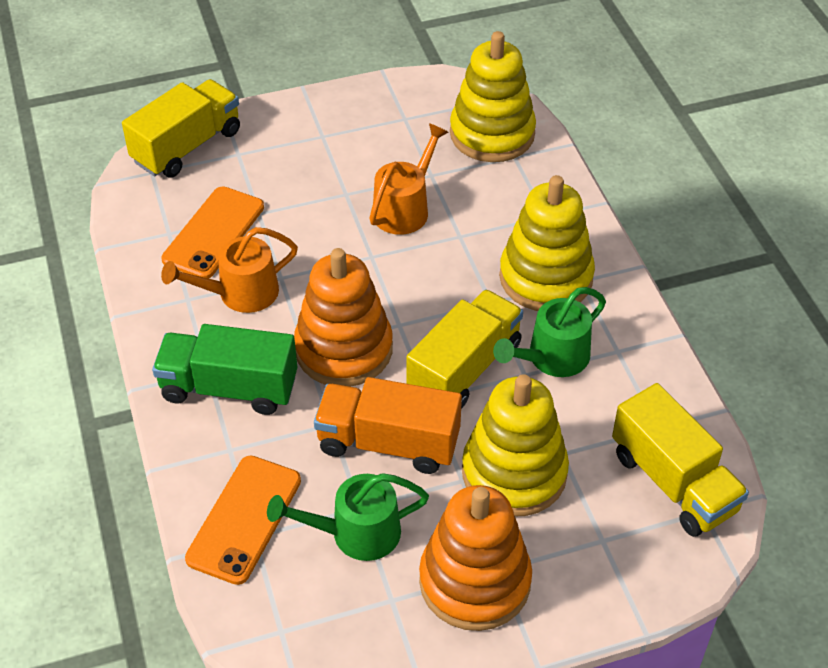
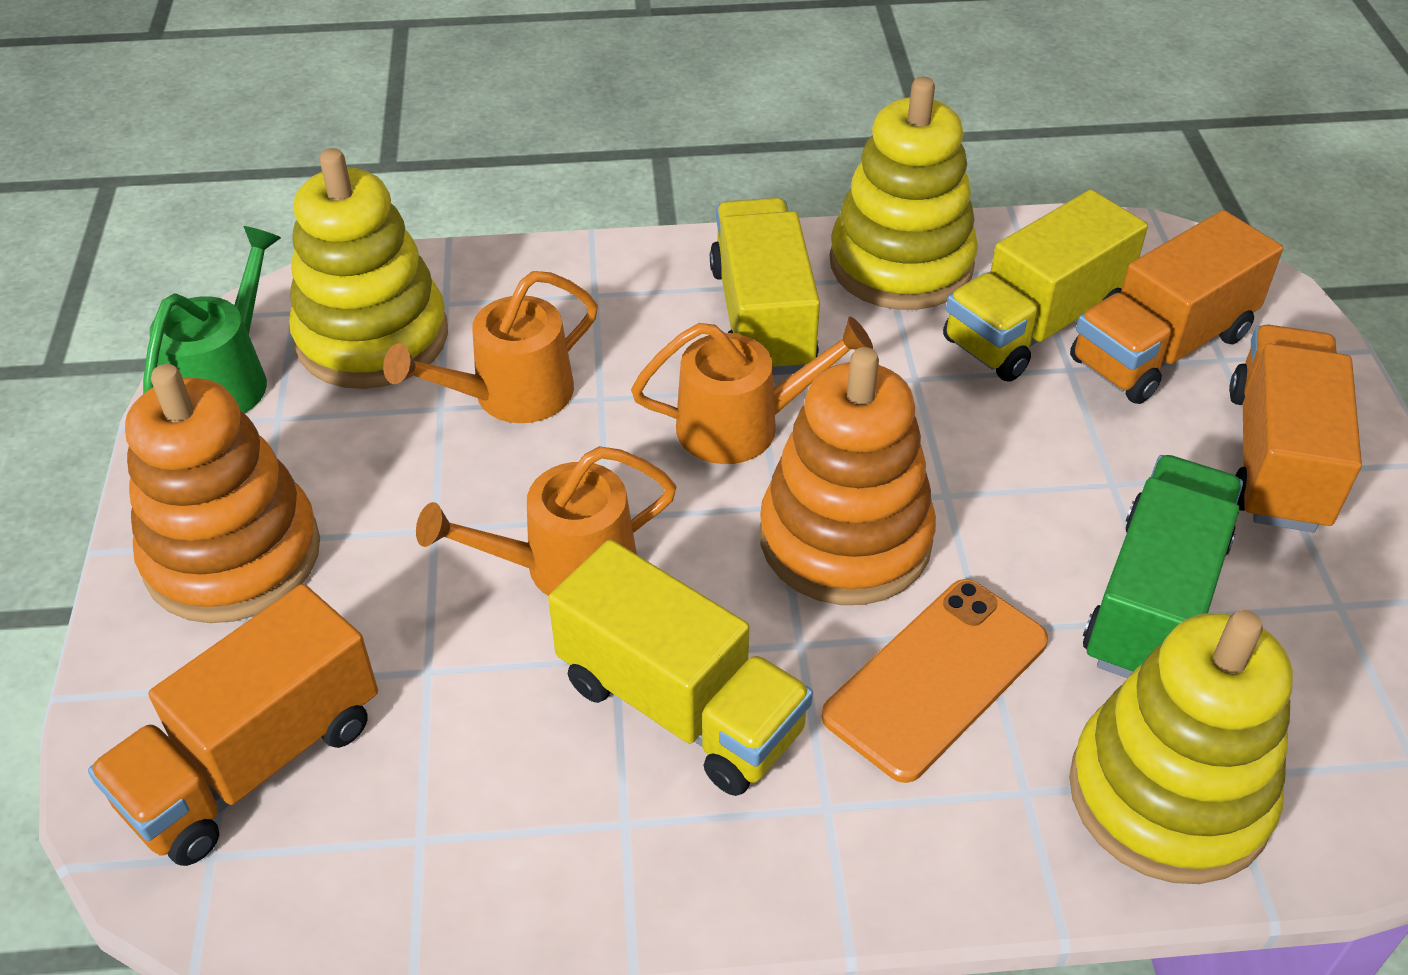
green watering can: [267,473,429,561] [493,287,606,377] = 2 -> [143,226,281,414] = 1
orange phone: [161,186,264,279] [185,456,301,585] = 2 -> [821,579,1048,783] = 1
orange truck: [314,377,462,474] = 1 -> [88,584,378,866] [1070,210,1283,404] [1229,325,1362,532] = 3
orange watering can: [161,227,298,313] [369,123,448,235] = 2 -> [383,271,598,423] [416,446,677,596] [631,317,873,464] = 3

